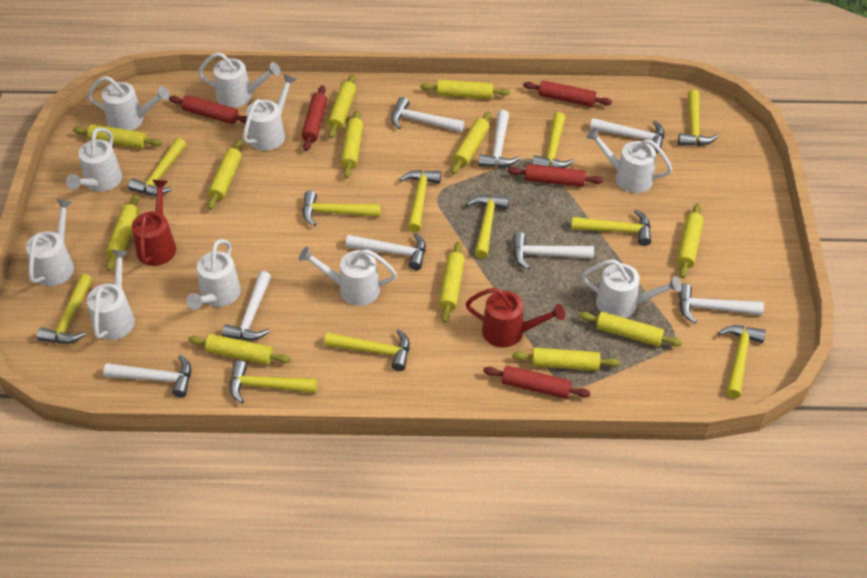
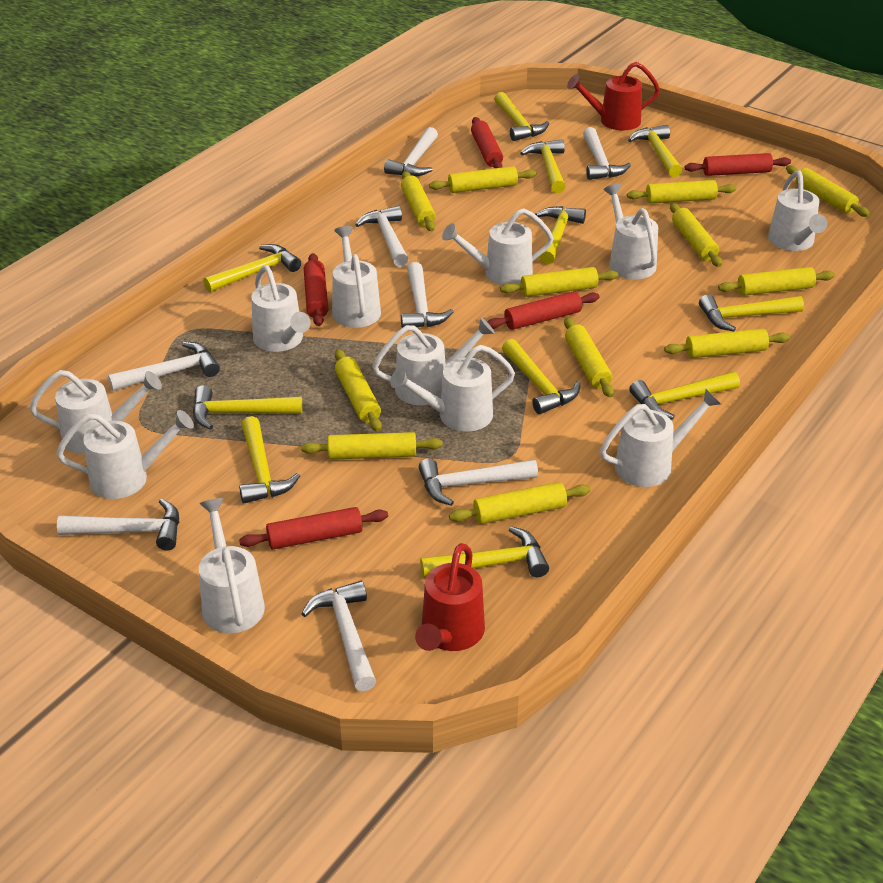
white watering can: [26,199,74,286] [66,127,122,192] [87,76,170,130] [87,250,135,340] [186,239,241,310] [198,52,281,108] [243,74,297,151] [299,246,397,306] [582,259,682,318] [586,127,673,193] = 10 -> [29,370,162,454] [56,410,194,499] [199,498,265,633] [251,265,311,352] [332,226,381,328] [372,318,495,405] [390,345,515,431] [442,208,554,286] [600,389,721,487] [603,184,658,279] [768,170,827,251] = 11

